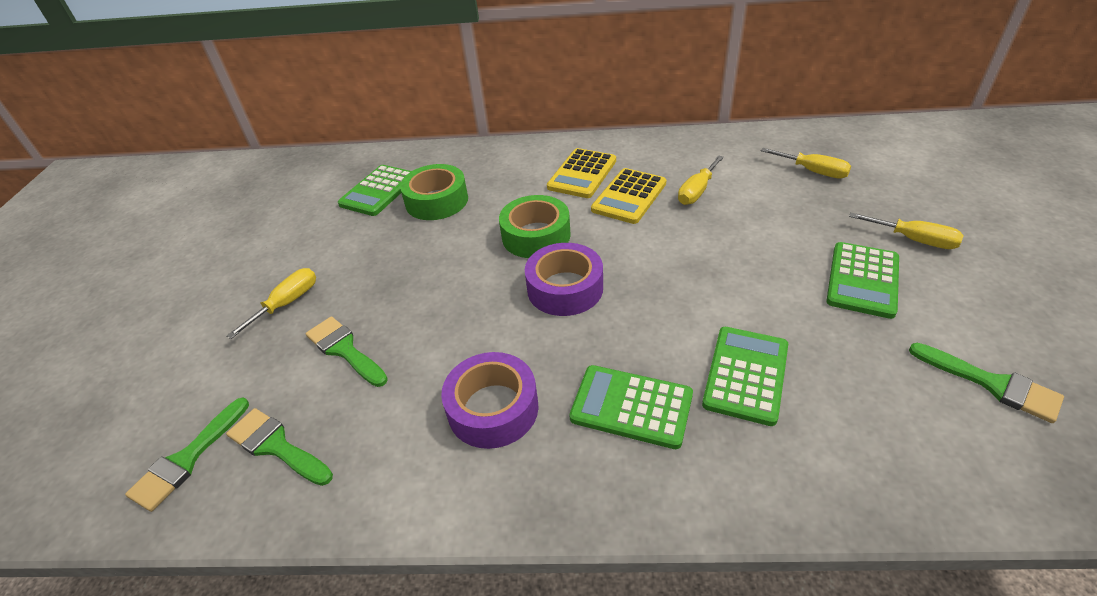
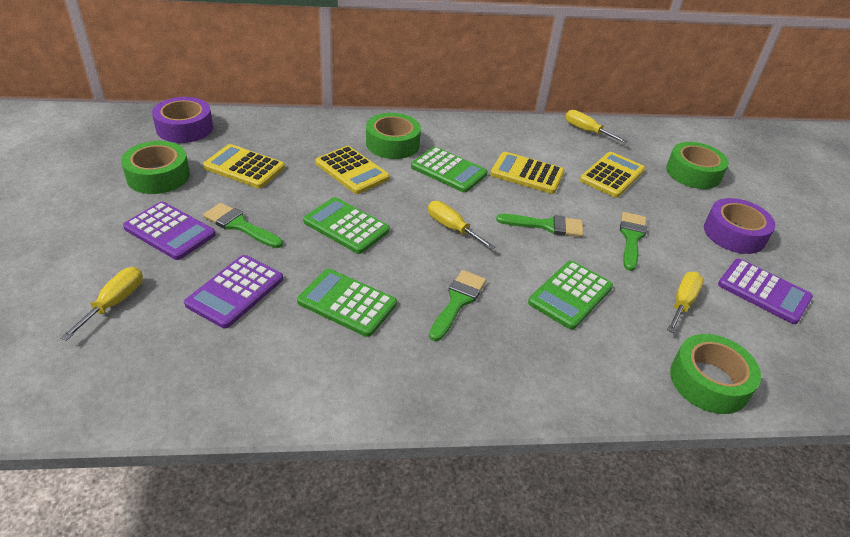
green tape: [400,164,468,220] [499,195,571,258] = 2 -> [121,141,190,194] [366,113,421,159] [666,142,729,189] [670,334,761,414] = 4
purple calculator: none = 0 -> [123,202,216,260] [184,255,283,328] [718,259,813,324] = 3
yellow calculator: [547,148,616,198] [591,168,666,224] = 2 -> [203,144,285,188] [315,146,390,194] [490,152,564,194] [580,152,645,198] = 4

